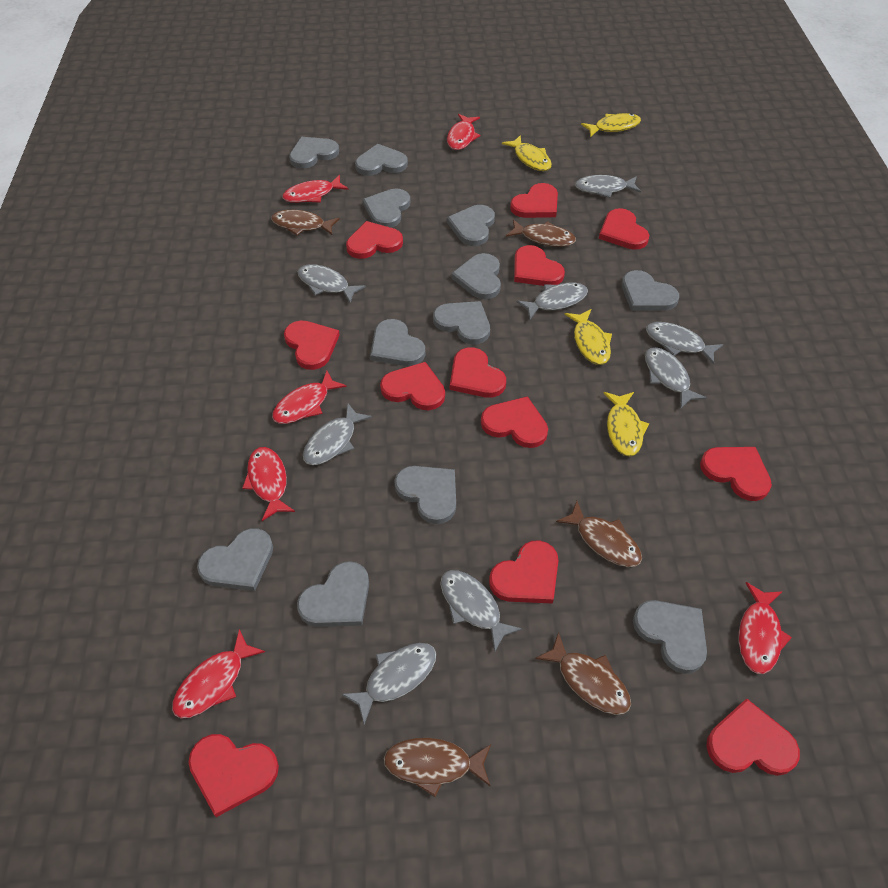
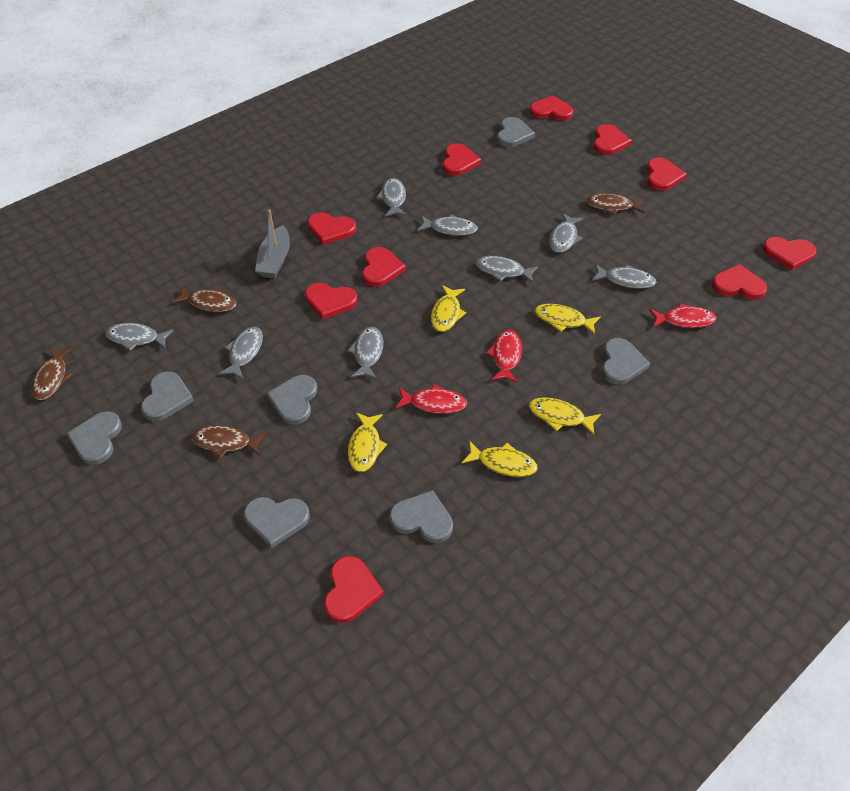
brown fish: [271,210,340,235] [384,738,491,797] [506,219,576,247] [535,632,631,715] [556,501,642,567] = 5 -> [32,348,74,400] [172,286,237,312] [192,425,266,458] [586,193,644,215] = 4
grey boat: none = 0 -> [255,209,290,278] = 1
grey heart: [197,528,273,591] [289,137,339,169] [297,561,369,627] [355,144,408,176] [363,188,411,228] [370,319,425,366] [394,466,456,524] [433,301,490,344] [447,205,495,246] [451,253,501,299] [622,270,679,311] [633,600,707,674] = 12 -> [66,411,122,465] [141,371,194,421] [244,497,310,548] [266,375,317,425] [389,490,453,543] [497,117,535,147] [602,338,650,384] = 7
red fish: [172,629,265,719] [242,447,295,521] [272,371,347,424] [282,175,349,203] [447,114,481,150] [739,582,792,674] = 6 -> [395,384,467,414] [486,330,522,383] [649,303,717,328] = 3
red heart: [188,734,279,817] [284,321,340,370] [346,221,403,259] [380,362,445,410] [450,347,506,398] [481,396,548,448] [489,540,559,604] [510,183,558,218] [514,245,565,286] [599,208,649,250] [700,447,772,501] [706,698,800,776] = 12 -> [305,283,357,319] [308,213,356,245] [324,556,384,623] [362,247,406,287] [443,143,481,176] [530,95,573,121] [593,124,632,155] [647,157,687,191] [712,264,767,299] [763,237,817,270] = 10
yellow fish: [502,135,552,171] [565,309,612,365] [581,113,641,137] [604,392,649,457] = 4 -> [348,412,387,472] [431,285,466,332] [462,441,538,477] [529,397,601,435] [535,304,601,334] = 5

